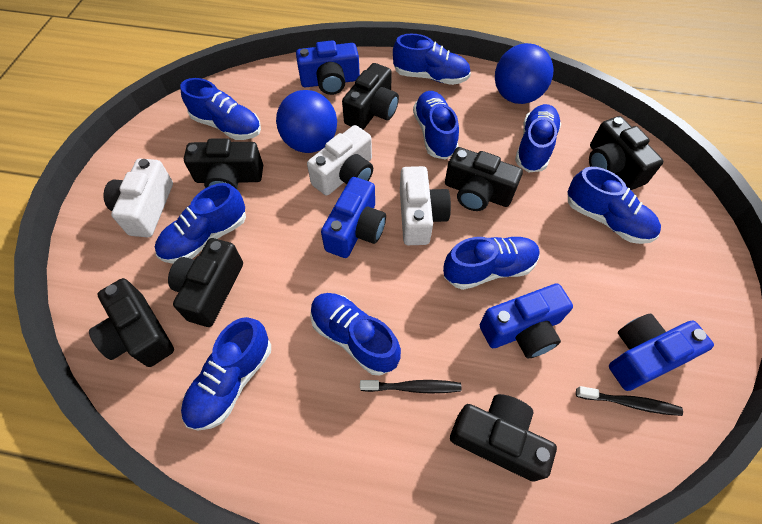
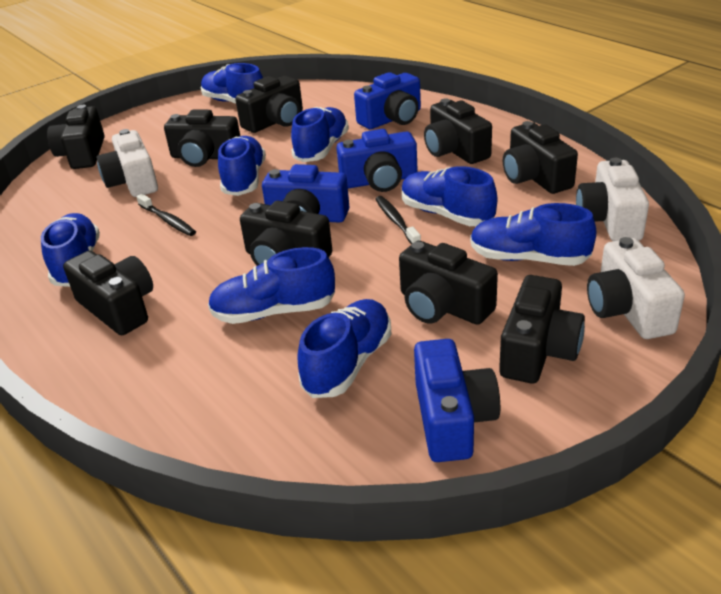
black camera: [89,278,174,367] [168,238,243,327] [184,138,263,189] [342,63,399,129] [445,147,523,211] [450,394,557,482] [589,116,663,190] = 7 -> [47,105,104,169] [63,251,153,335] [164,109,240,167] [235,76,303,133] [240,201,332,266] [399,241,498,325] [424,99,492,164] [499,275,585,384] [503,121,578,194] = 9
blue ball: [276,90,337,153] [495,43,554,104] = 2 -> none = 0
blue shoe: [155,183,246,264] [180,78,261,140] [181,317,271,430] [310,293,401,375] [393,34,471,85] [413,91,459,160] [443,237,540,290] [515,104,561,173] [568,167,661,244] = 9 -> [41,213,100,287] [201,63,263,104] [208,247,335,324] [218,136,266,196] [291,107,349,162] [297,299,391,398] [402,166,497,226] [470,203,597,266] = 8

